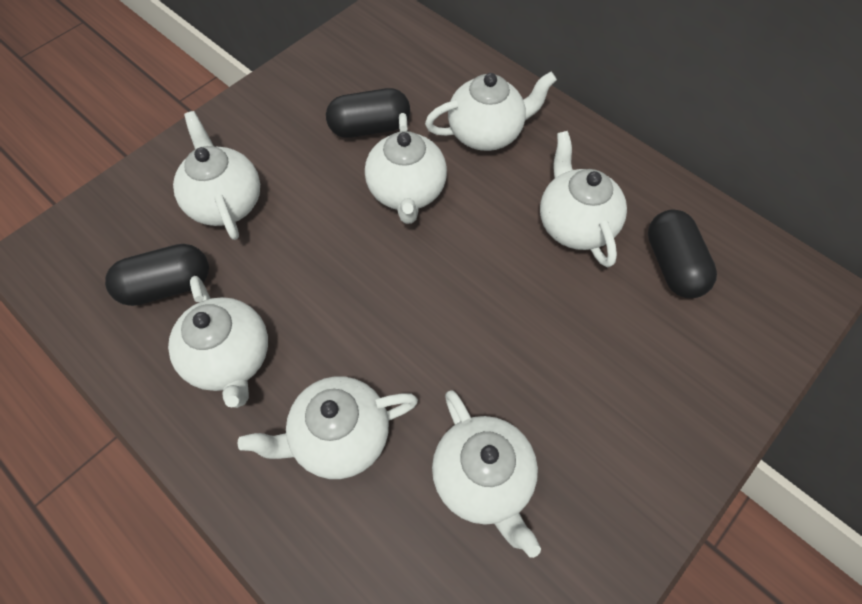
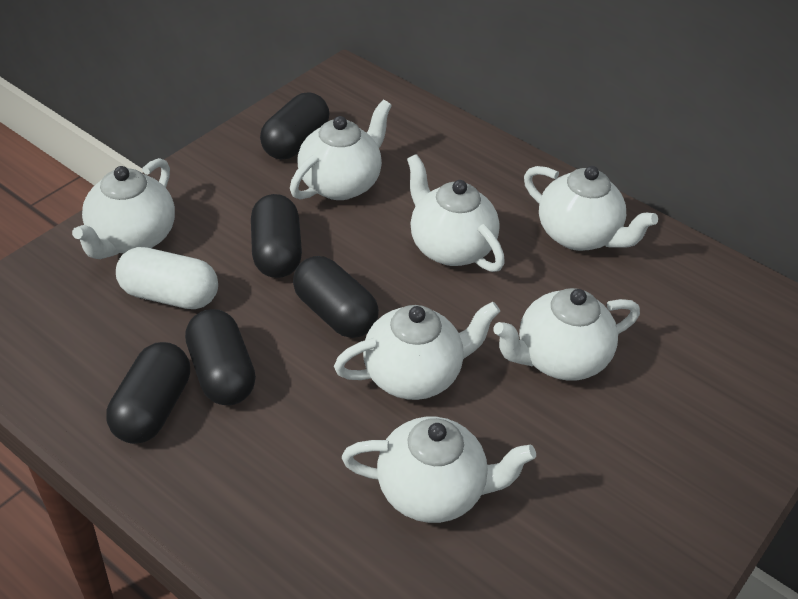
black capsule: [105,244,209,306] [326,88,410,138] [648,209,717,298] = 3 -> [107,342,190,444] [185,309,256,405] [251,194,302,278] [260,92,330,160] [293,256,379,338] = 5
white capsule: none = 0 -> [116,247,218,309] = 1

